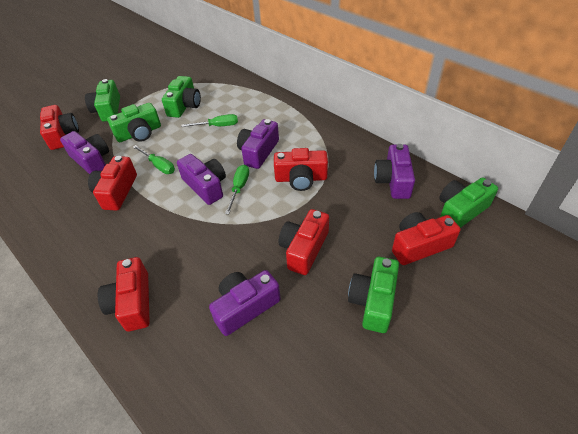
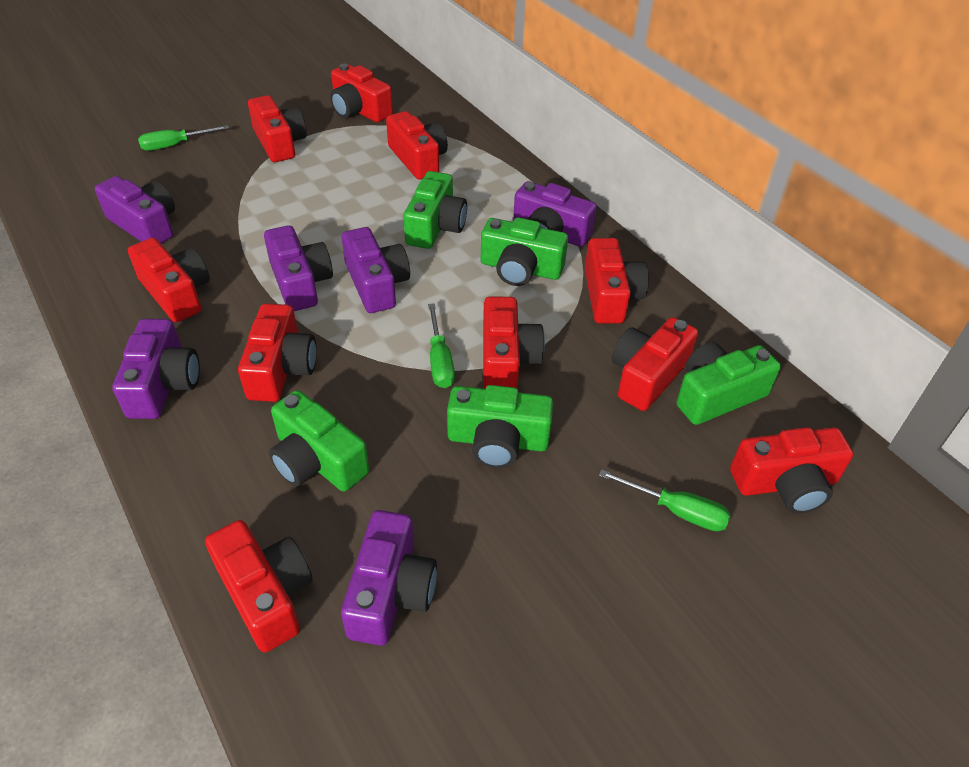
purple camera: [60,131,109,174] [177,154,226,205] [209,270,281,336] [237,119,279,169] [374,144,415,199] = 5 -> [95,176,175,243] [112,319,200,419] [264,225,333,311] [341,510,437,646] [342,227,410,313] [513,181,597,247] = 6
red camera: [40,105,79,150] [88,156,137,211] [98,257,150,332] [274,148,328,191] [279,209,329,275] [392,212,461,265] = 6 -> [128,238,210,322] [205,520,313,653] [238,304,317,402] [248,95,307,162] [330,64,393,122] [386,111,448,179] [483,296,545,389] [585,238,649,324] [612,317,698,411] [730,427,853,514] = 10

